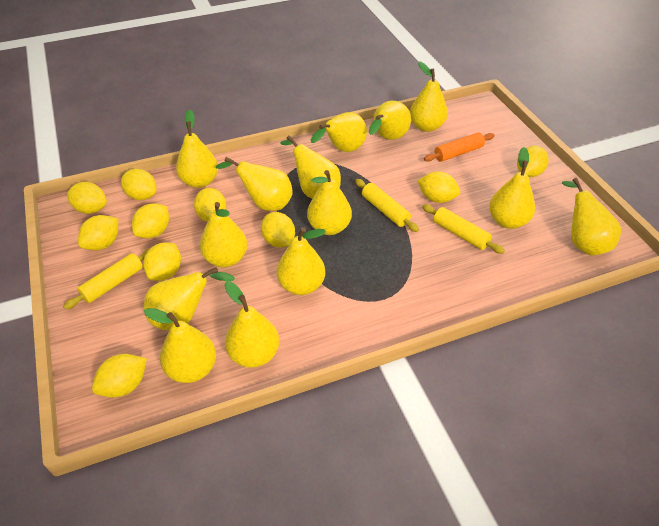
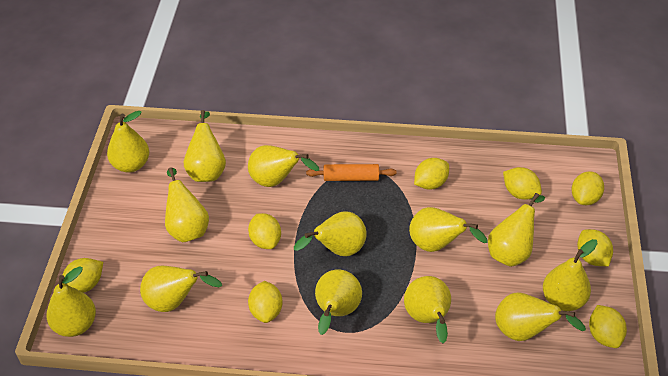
yellow lemon: [67,182,107,214] [78,215,119,250] [92,354,147,398] [121,169,157,200] [132,204,169,238] [143,242,181,281] [194,188,226,222] [261,212,295,248] [417,171,460,203] [517,146,549,177] = 10 -> [62,258,103,293] [248,213,281,249] [248,281,283,323] [414,158,449,190] [503,167,542,200] [572,171,604,205] [577,229,613,266] [589,305,627,348] = 8
yellow pear: [144,267,235,330] [144,308,216,383] [176,109,218,188] [200,202,247,268] [216,157,293,211] [224,281,279,368] [276,227,326,295] [280,135,341,199] [307,170,352,235] [311,112,367,152] [369,101,411,140] [410,61,448,132] [489,147,535,229] [562,178,621,255] = 14 -> [47,266,96,337] [107,111,149,173] [140,266,222,312] [165,167,209,242] [184,110,226,182] [248,145,319,187] [294,212,367,256] [315,269,362,335] [404,276,451,343] [409,207,488,252] [488,193,545,267] [495,293,586,341] [543,239,597,311] = 13
yellow rolling pin: [63,249,149,310] [355,179,419,232] [422,204,505,254] = 3 -> none = 0

